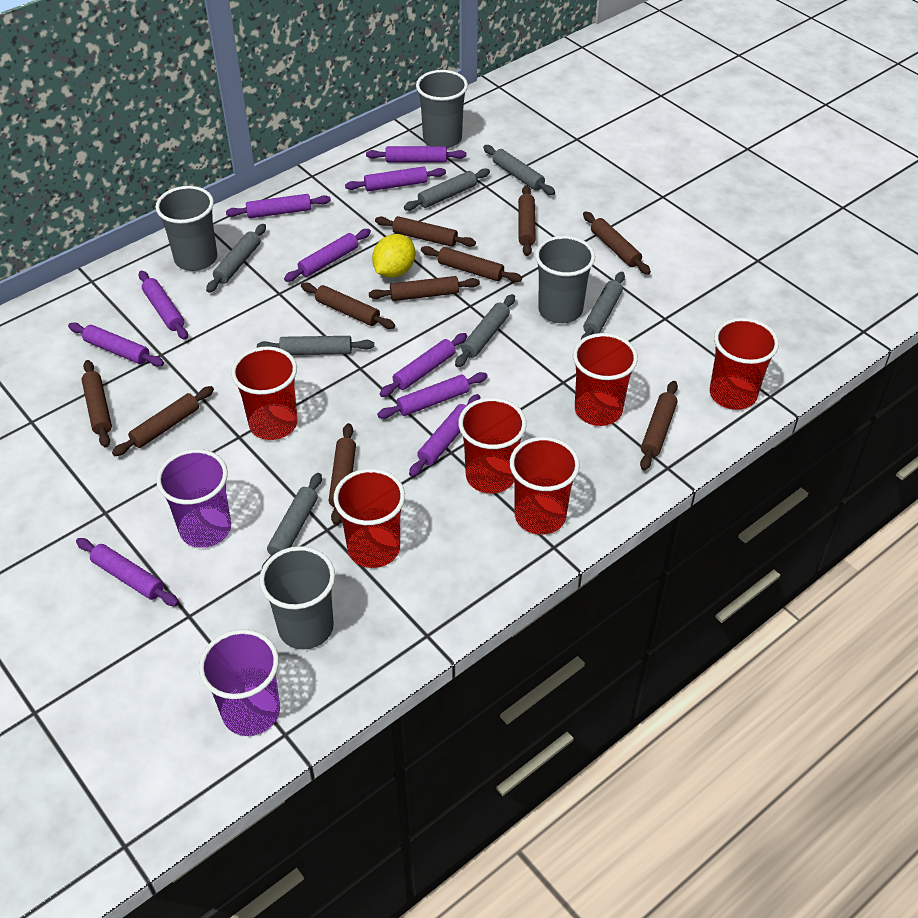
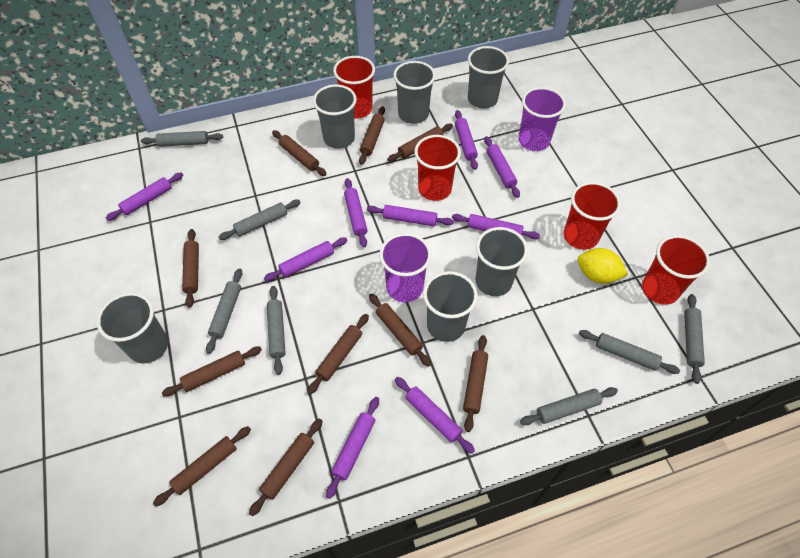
grey cup: [156,186,217,271] [259,546,335,649] [416,70,468,148] [535,236,595,323] = 4 -> [97,292,168,364] [313,84,357,149] [393,61,436,124] [423,271,478,342] [468,46,509,108] [475,227,528,296] = 6
purple rolling pin: [68,323,164,367] [76,538,179,606] [138,271,188,340] [226,194,331,218] [284,229,371,282] [345,166,446,191] [366,146,466,163] [377,372,488,419] [379,333,467,397] [409,394,480,477] = 10 -> [106,172,183,221] [264,237,348,281] [326,397,379,499] [344,178,367,247] [367,205,454,226] [395,377,475,454] [452,214,540,239] [455,110,478,170] [484,136,520,198] = 9
red cup: [231,346,297,440] [334,468,405,568] [458,398,527,494] [510,437,580,535] [573,333,638,426] [710,318,779,410] = 6 -> [333,56,375,118] [414,135,461,201] [564,182,621,250] [642,235,710,305] = 4

